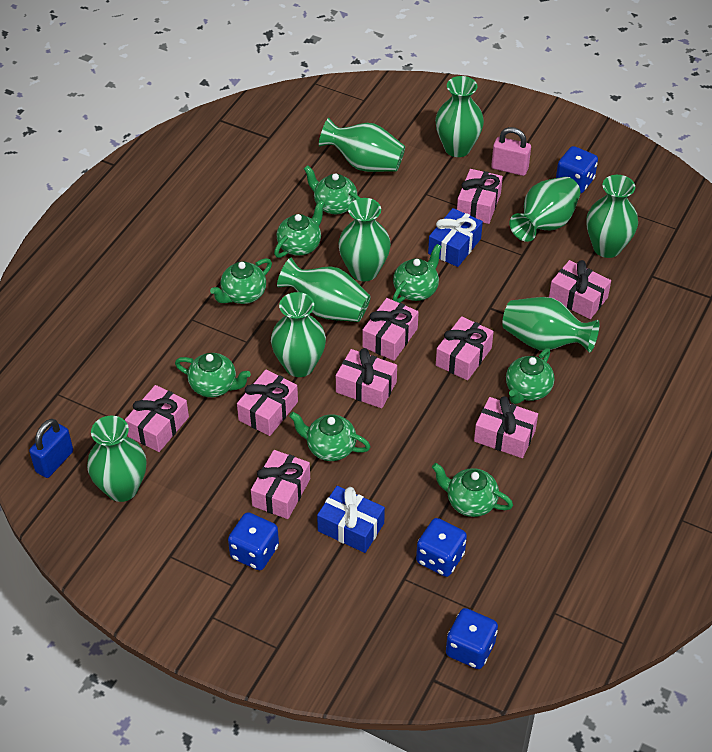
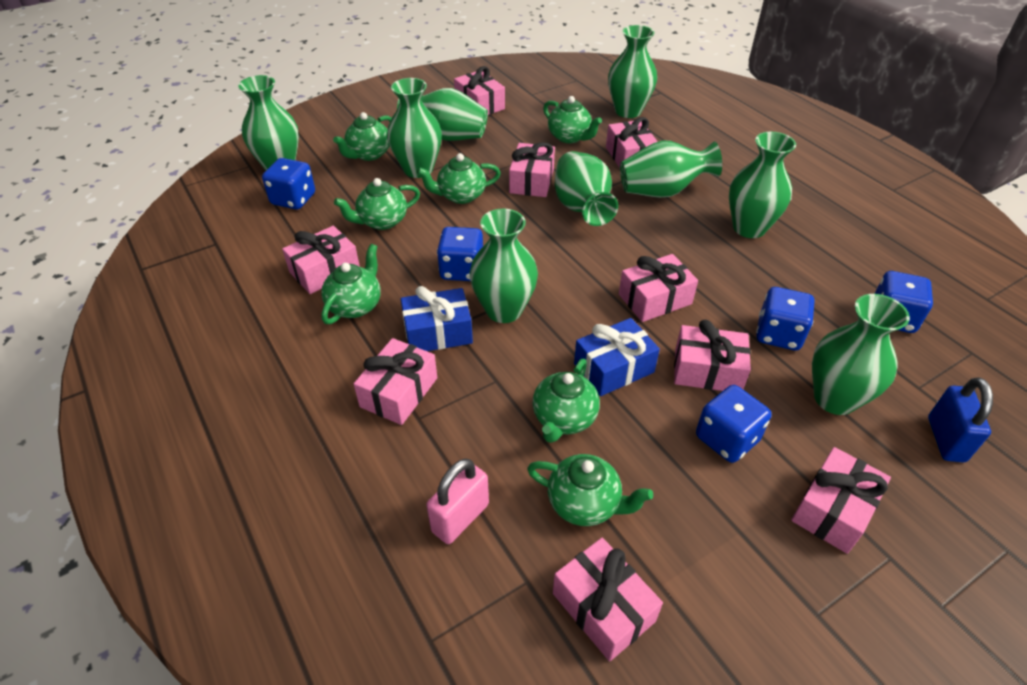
blue dice: [228,512,279,570] [416,518,467,577] [446,608,498,669] [556,146,598,194] = 4 -> [262,158,315,209] [437,227,483,281] [696,385,772,463] [756,287,814,351] [874,271,933,333] = 5
green teapot: [175,353,251,397] [210,258,272,304] [274,200,325,258] [289,412,371,461] [304,165,360,214] [393,244,442,303] [432,463,513,517] [506,348,554,404] = 8 -> [321,244,381,324] [333,112,392,161] [334,178,420,230] [417,153,501,204] [527,454,653,526] [533,358,600,443] [543,96,602,143] = 7

